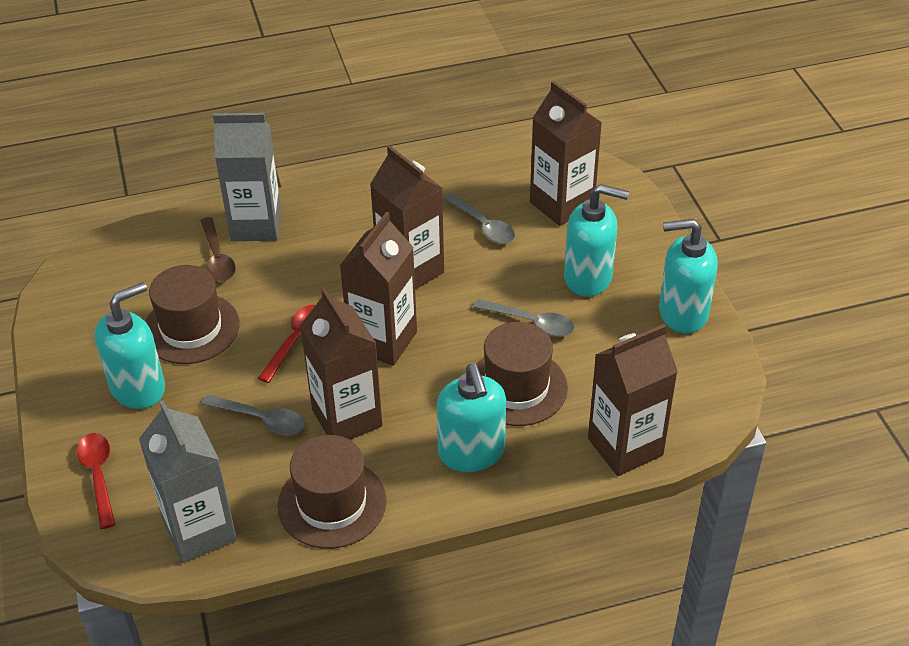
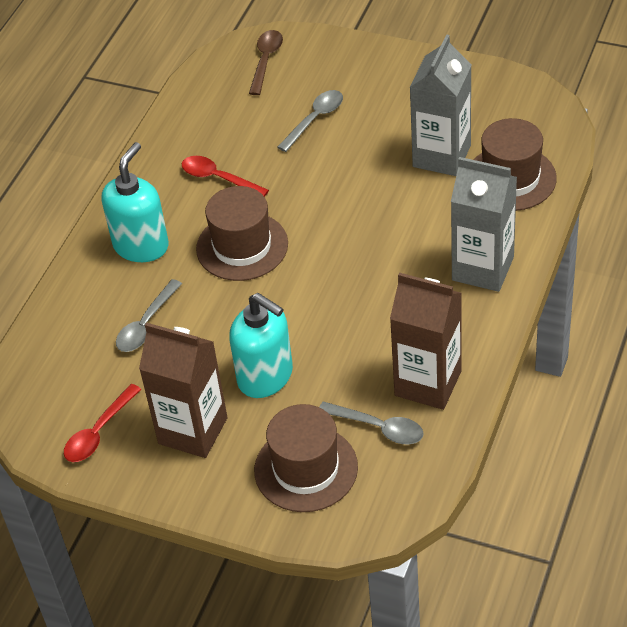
brown carton: [300,288,382,440] [340,212,417,366] [370,146,444,290] [530,81,602,226] [588,324,678,476] = 5 -> [139,323,228,458] [390,273,462,410] = 2
turquoise soap dispenser: [95,282,165,409] [437,364,506,472] [564,184,629,297] [659,219,718,333] = 4 -> [101,142,169,262] [229,293,293,398] = 2

